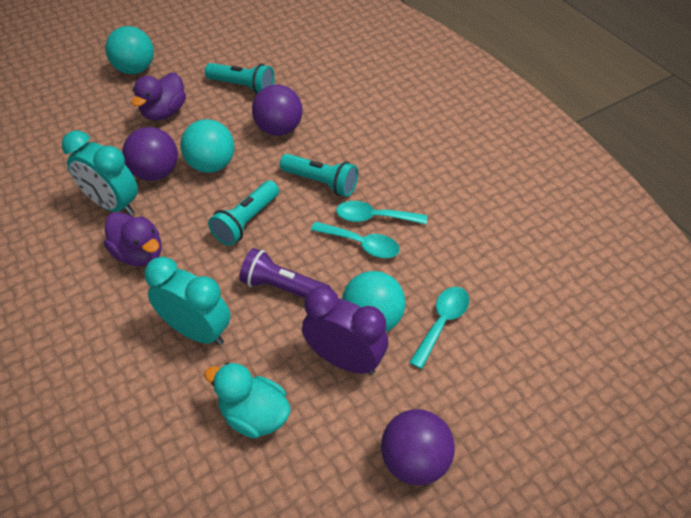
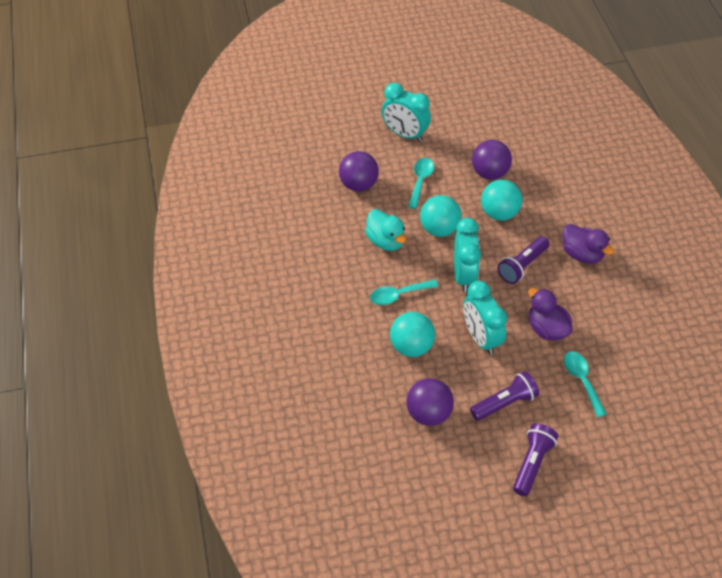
purple clock: [302,286,388,375] = 1 -> none = 0
purple flashlight: [239,248,331,298] = 1 -> [470,371,539,421] [497,236,550,284] [513,423,558,496] = 3
turquoise clock: [62,131,138,216] [144,257,231,346] = 2 -> [382,83,431,142] [454,218,481,292] [463,281,507,355] = 3
turquoise flashlight: [205,63,275,94] [208,180,279,246] [280,154,358,197] = 3 -> none = 0

